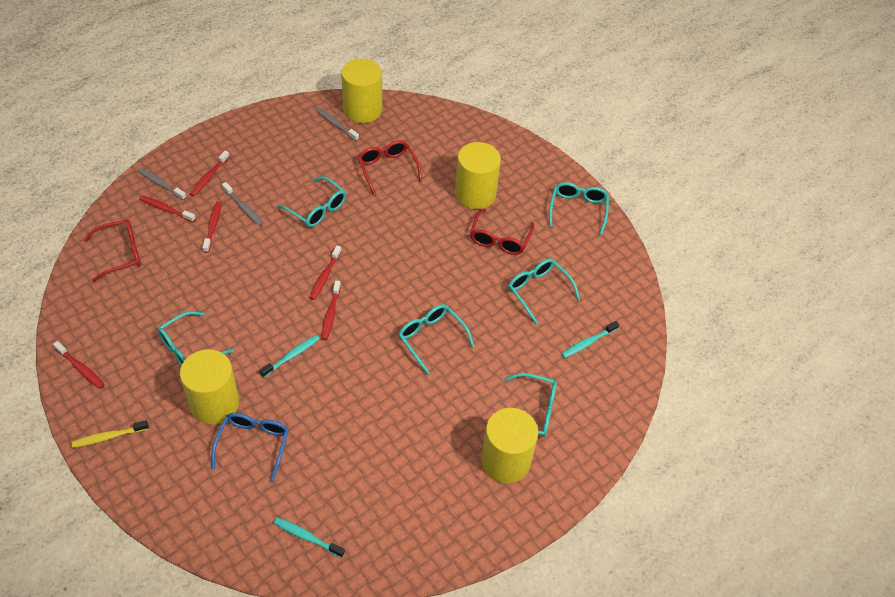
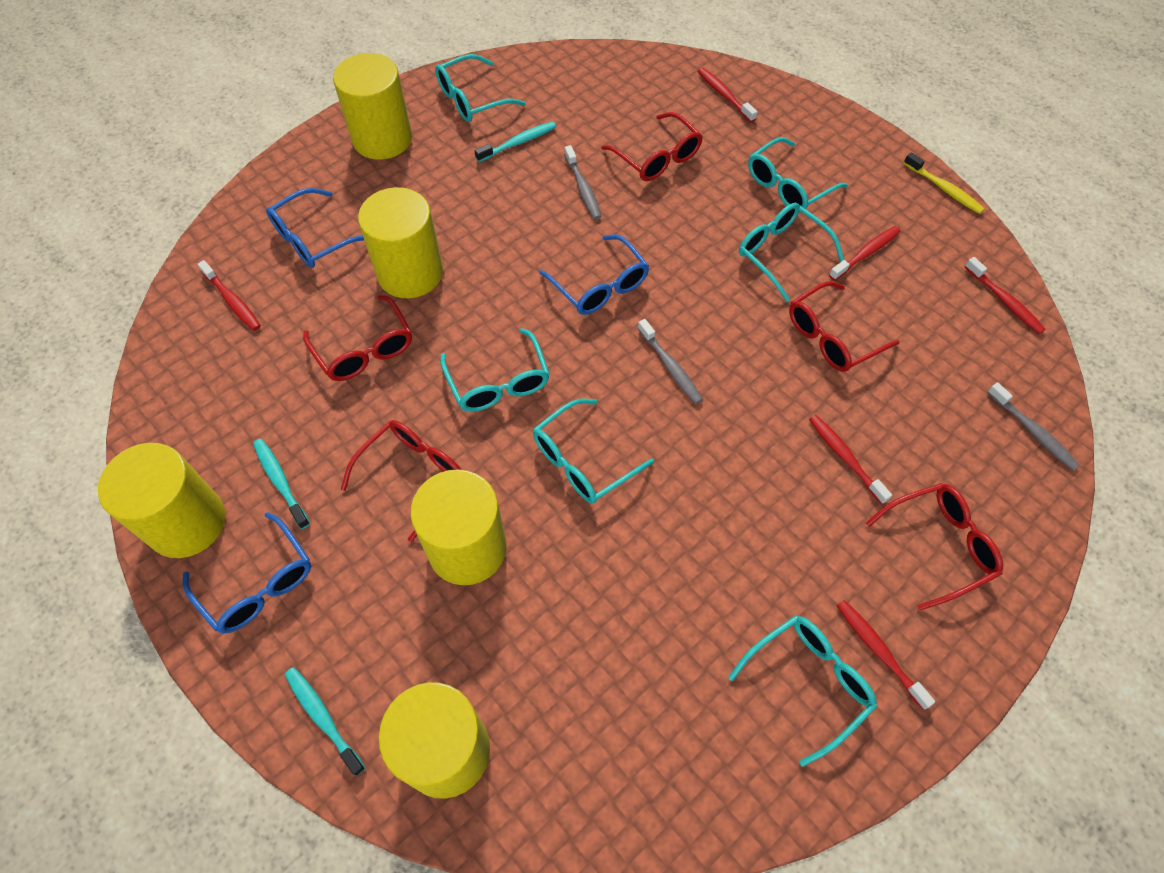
blue glasses: [211,413,289,482] = 1 -> [182,512,311,634] [266,188,364,268] [539,234,649,315] = 3
red glasses: [84,219,141,282] [358,140,422,195] [470,209,534,255] = 3 -> [303,295,412,381] [341,420,462,542] [601,112,703,181] [789,281,899,372] [866,483,1003,611] = 5
yellow cylinder: [180,349,239,424] [341,58,382,123] [455,142,501,209] [481,408,538,483] = 4 -> [98,443,225,558] [333,53,412,160] [358,187,443,298] [378,682,490,799] [410,469,507,585] = 5

